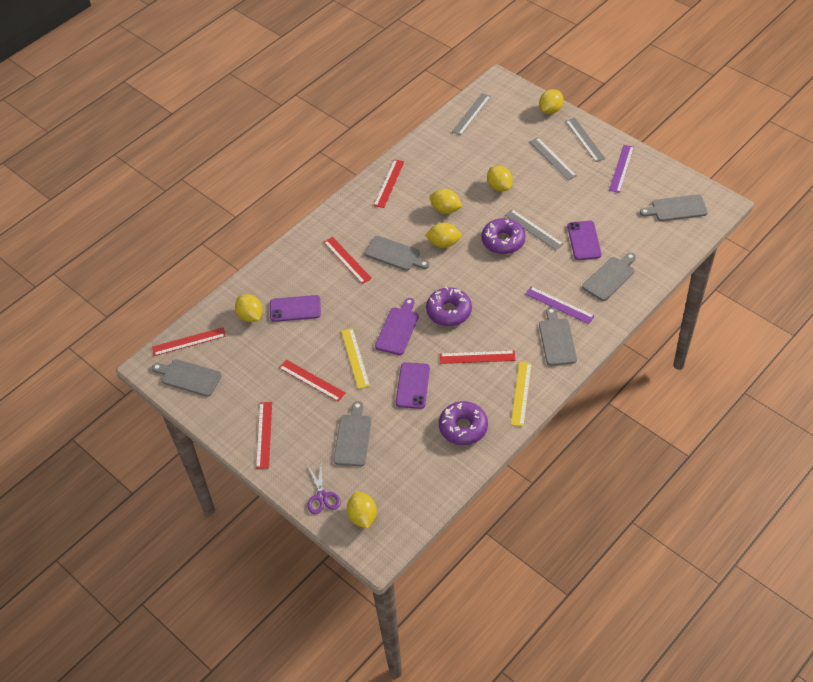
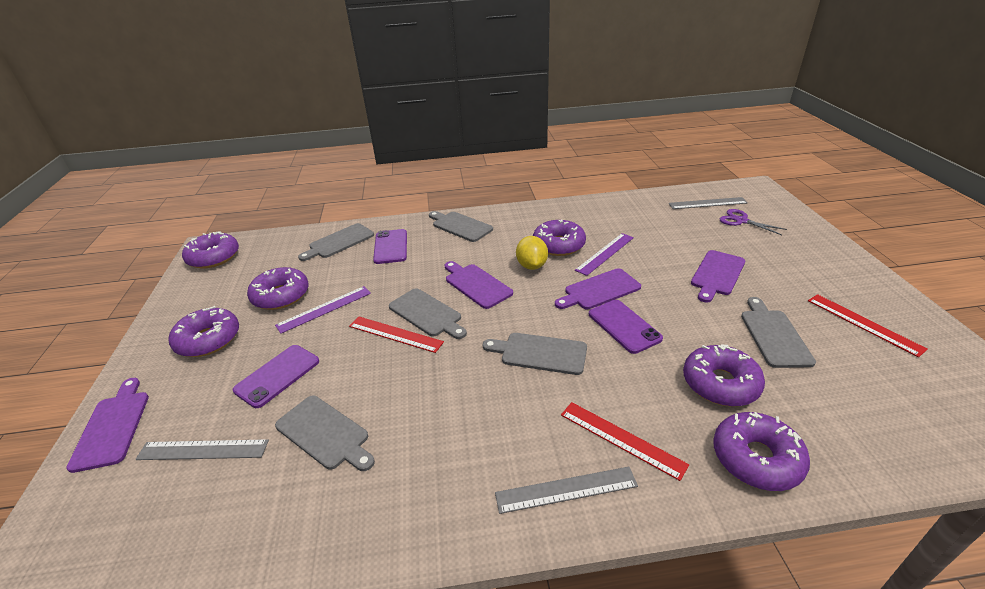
grey ruler: [452,93,491,135] [505,209,564,250] [529,137,577,180] [566,118,605,162] = 4 -> [135,439,269,460] [495,467,638,514] [669,197,748,209] = 3
purple cutting board: [375,298,419,355] = 1 -> [66,378,149,473] [445,261,513,309] [555,268,641,309] [691,250,745,303] = 4
purple donut: [426,286,472,326] [439,401,488,445] [482,218,526,254] = 3 -> [169,306,239,357] [182,231,239,268] [247,267,309,310] [533,219,586,256] [683,345,765,406] [713,412,810,491] = 6
red ruler: [152,327,226,356] [256,402,272,469] [279,359,345,402] [324,237,372,284] [374,159,404,208] [440,351,515,364] = 6 -> [349,317,444,353] [561,402,689,481] [808,294,928,357] = 3
yellow lemon: [235,294,263,322] [347,492,377,529] [425,223,461,248] [429,189,462,214] [487,165,513,192] [539,89,563,114] = 6 -> [516,236,548,270] = 1
yellow ruler: [341,328,370,389] [511,362,532,426] = 2 -> none = 0

